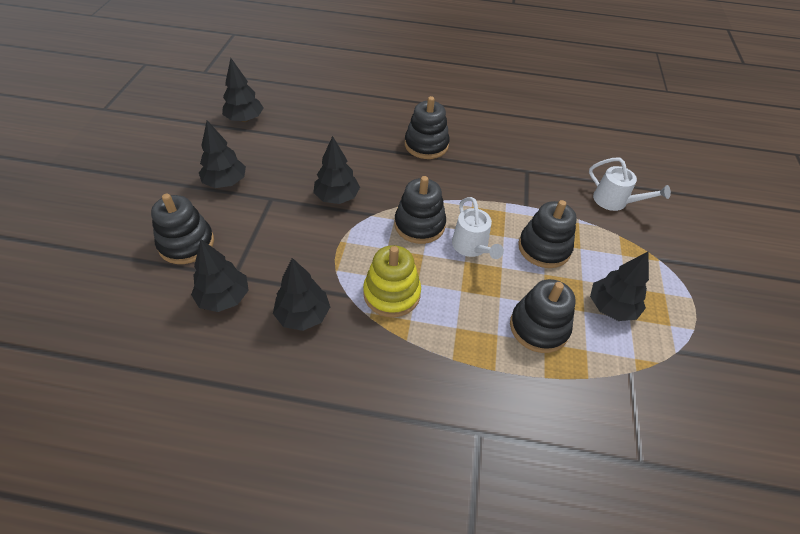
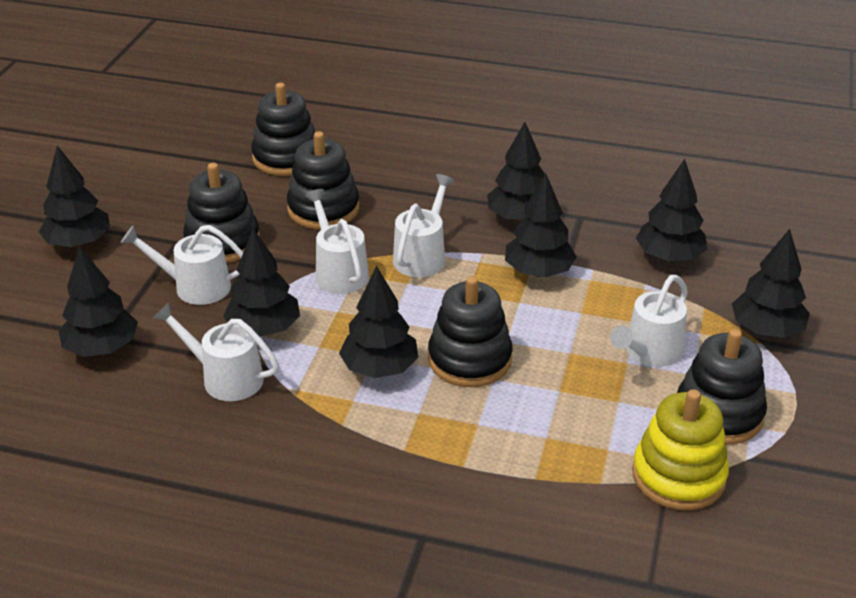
black tree: [191,239,249,312] [199,120,246,188] [222,58,264,122] [273,258,330,331] [313,136,360,204] [590,252,649,321] = 6 -> [39,146,110,248] [59,246,138,357] [223,228,300,337] [339,266,418,378] [487,122,545,222] [505,173,577,277] [636,159,708,262] [732,229,810,338] = 8
white watering can: [452,197,504,259] [589,158,671,211] = 2 -> [121,225,243,305] [153,303,279,401] [305,189,369,294] [393,174,455,277] [610,275,688,367] = 5

